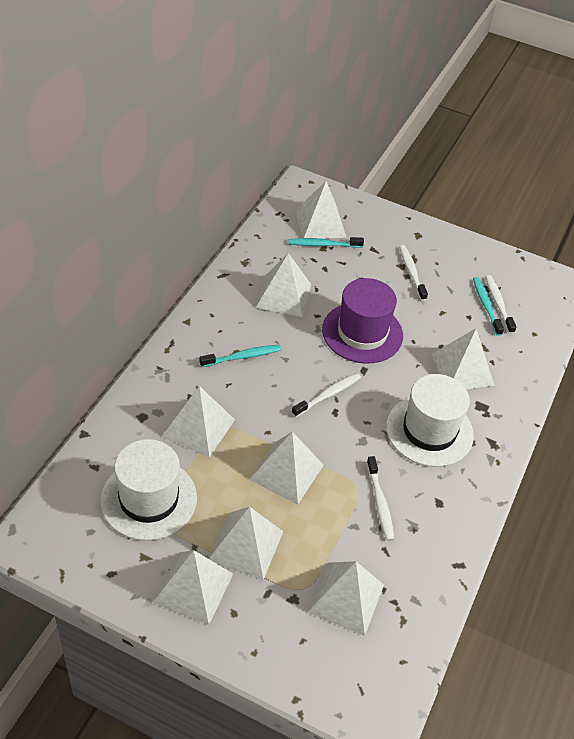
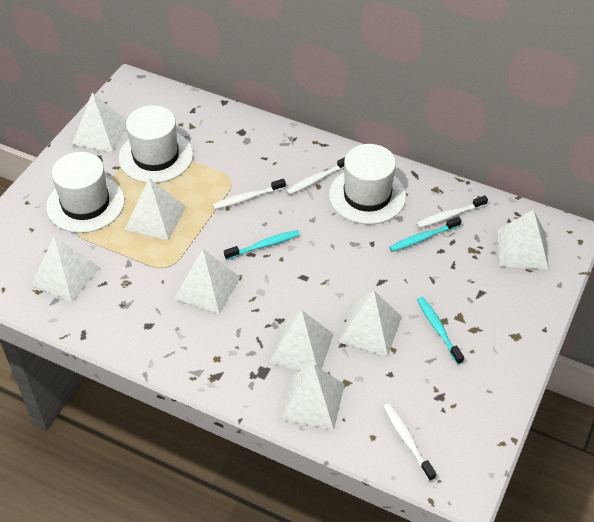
purple hat: [322,278,403,364] = 1 -> none = 0
white hat: [100,439,197,541] [386,374,474,467] = 2 -> [46,152,125,233] [118,105,193,183] [329,144,406,225] = 3

